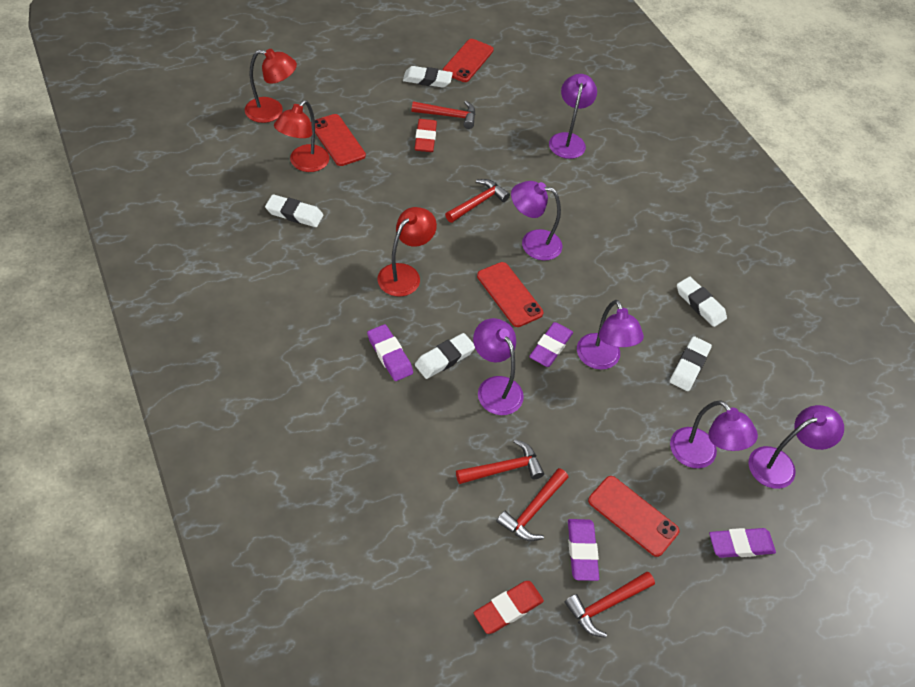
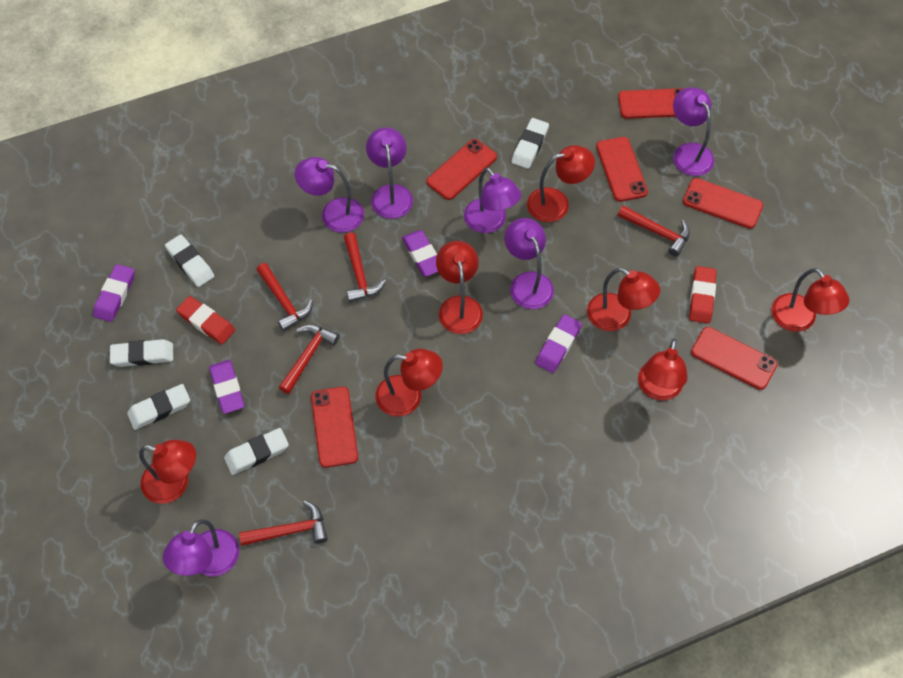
red lamp: [245,49,297,123] [274,100,329,172] [377,207,437,297] = 3 -> [139,440,196,504] [376,349,443,416] [436,241,483,334] [527,145,595,222] [587,268,660,331] [638,339,688,401] [772,268,849,332] = 7
red phone: [311,114,366,166] [442,39,494,82] [477,262,543,327] [588,476,679,557] = 4 -> [311,387,358,468] [426,139,497,200] [596,137,648,202] [618,88,684,119] [683,178,763,229] [691,327,778,390] = 6

